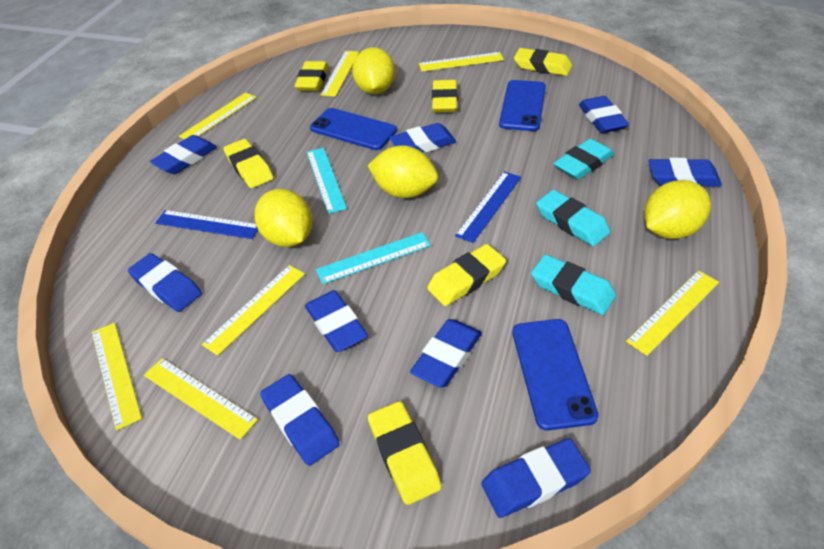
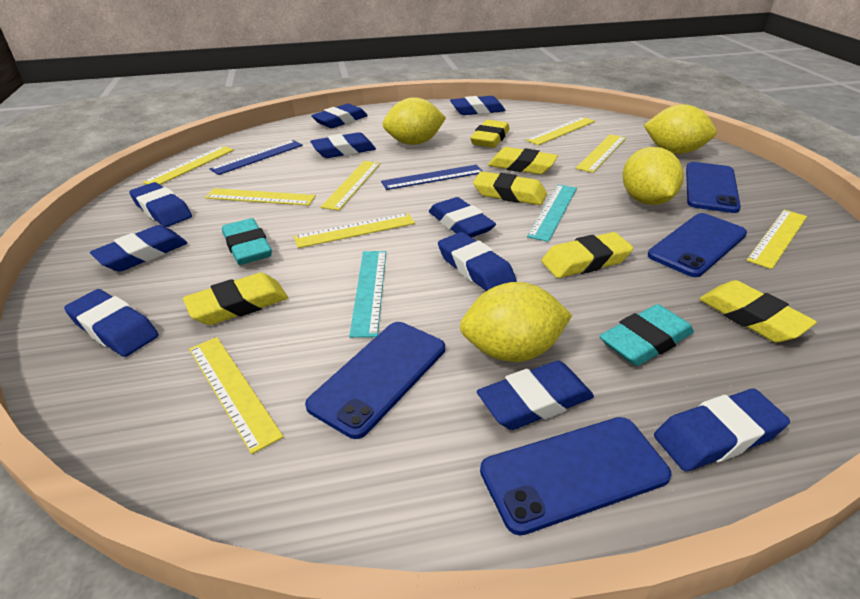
blue eraser: [128,253,202,312] [150,135,217,174] [260,374,340,466] [305,290,368,352] [389,123,456,152] [410,319,482,388] [482,438,591,518] [579,96,629,133] [648,158,722,186] = 9 -> [64,289,159,357] [90,225,187,272] [129,182,192,227] [310,132,376,158] [311,104,368,128] [429,197,496,238] [438,232,516,291] [450,96,506,115] [477,361,594,430] [654,389,790,471] = 10
blue phone: [310,108,397,150] [499,80,546,131] [512,319,599,430] = 3 -> [305,322,445,439] [480,417,672,535] [648,213,747,277] [686,162,741,213] = 4
turquoise eraser: [531,255,616,315] [536,190,610,246] [554,139,614,180] = 3 -> [222,218,272,265] [600,304,694,366] = 2
yellow ruler: [92,323,142,430] [144,358,258,440] [179,92,257,139] [202,265,305,356] [321,51,359,97] [419,52,504,72] [626,270,719,356] = 7 -> [143,146,234,185] [189,337,284,454] [205,188,316,206] [294,213,415,248] [321,161,381,211] [526,117,595,145] [576,134,626,173] [747,210,807,269] = 8

